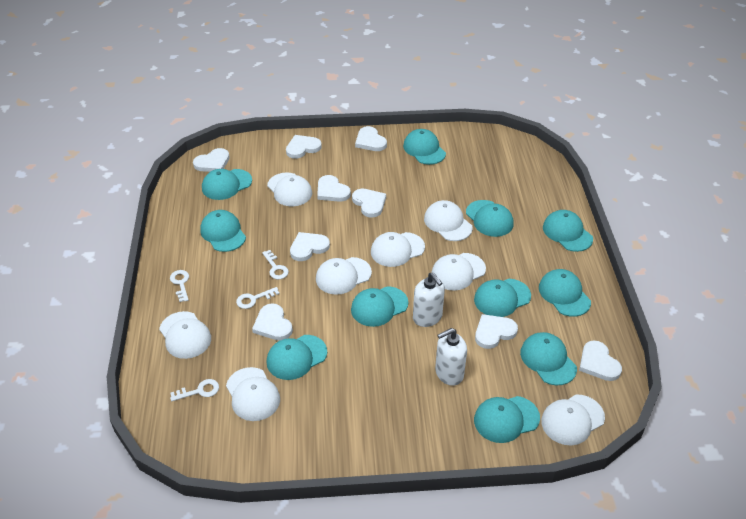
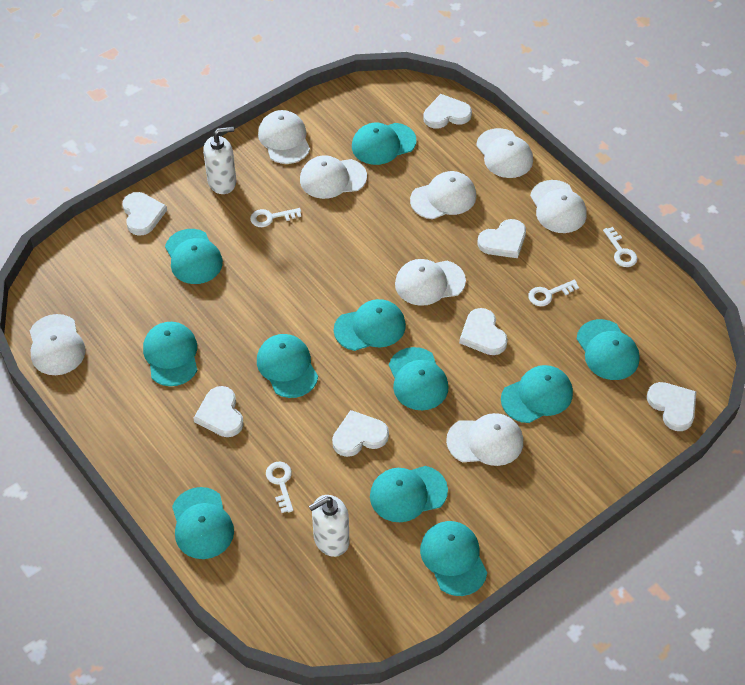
white heart: [193,148,230,172] [252,303,293,340] [286,135,322,159] [290,232,330,261] [317,175,351,202] [352,189,386,218] [355,126,387,151] [475,314,518,349] [579,341,622,381] = 9 -> [123,192,167,236] [193,386,244,437] [332,410,389,457] [423,94,472,129] [459,308,508,355] [478,219,526,258] [647,382,697,431] = 7

